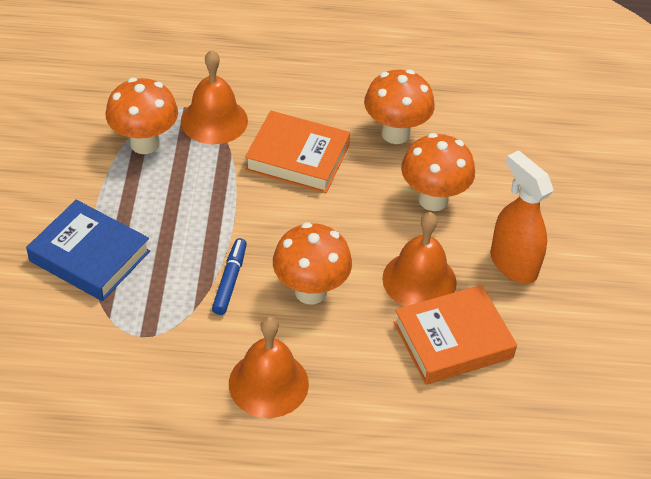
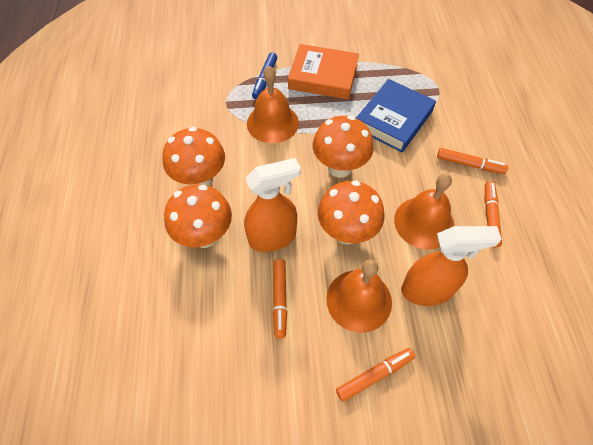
orange book: [245,111,350,193] [393,285,517,385] = 2 -> [288,44,359,100] = 1
orange marker: none = 0 -> [273,259,287,339] [336,348,415,402] [437,148,508,174] [485,181,502,247] = 4
orange spray bottle: [490,150,554,284] = 1 -> [244,158,301,252] [401,226,501,306] = 2

